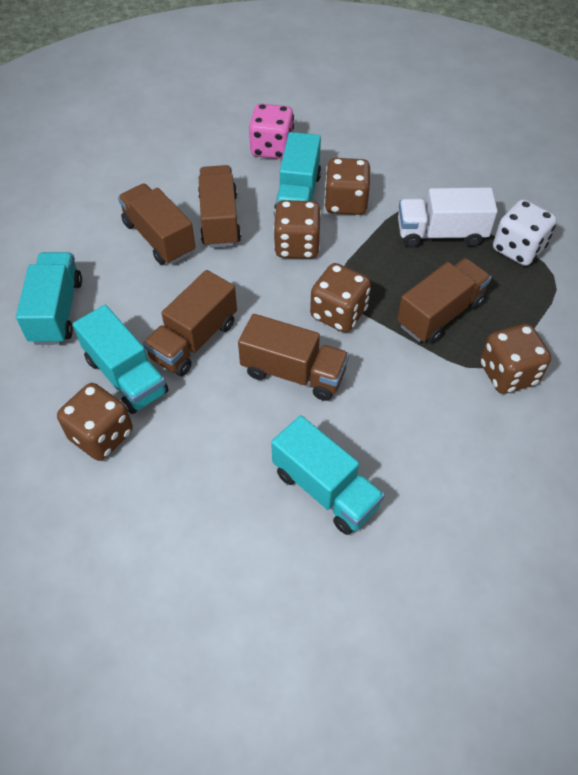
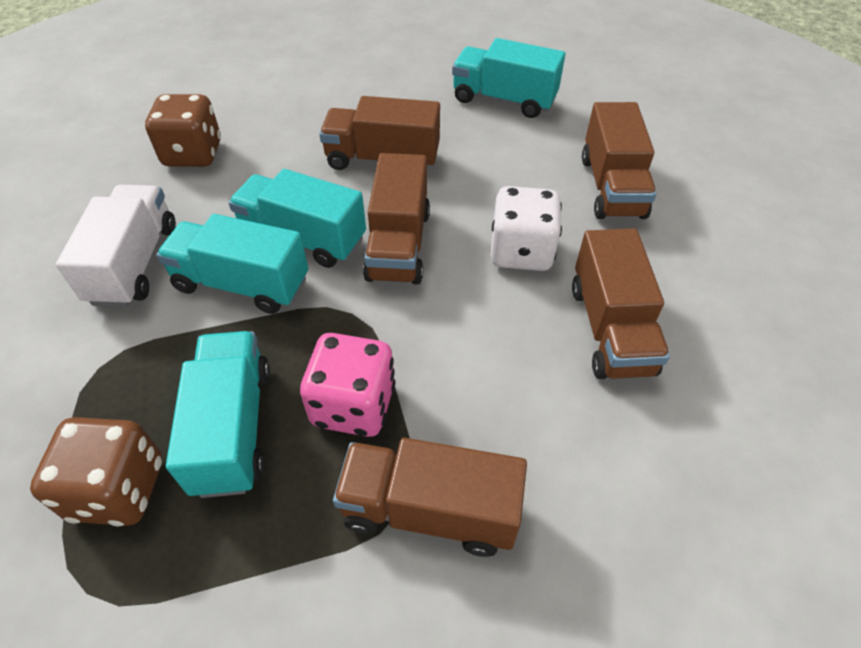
brown dice: [57,383,133,461] [273,200,321,259] [310,263,371,332] [324,158,370,215] [480,324,551,394] = 5 -> [30,417,162,527] [145,94,221,167] = 2

